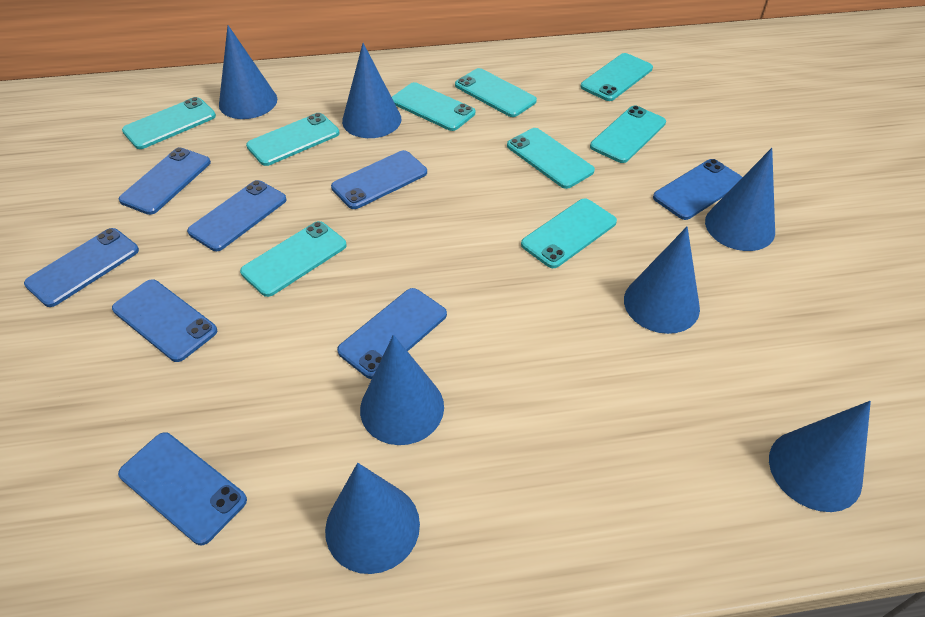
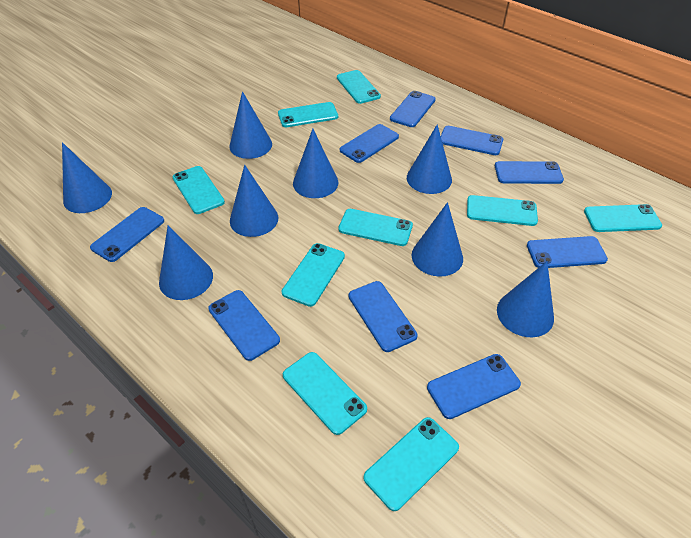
blue cone: [219,25,277,119] [325,463,420,574] [342,43,401,138] [360,335,444,445] [624,227,700,334] [705,148,775,251] [769,401,871,512] = 7 -> [62,142,112,213] [159,225,213,300] [229,91,272,159] [230,165,278,237] [293,129,338,198] [407,124,452,194] [412,202,463,277] [497,261,554,337] = 8
blue phone: [24,228,139,307] [112,279,217,362] [118,432,247,545] [119,148,211,215] [187,180,287,251] [331,150,427,209] [337,288,447,379] [653,159,742,220] = 8 -> [90,207,164,262] [208,290,280,361] [340,124,399,163] [349,281,418,352] [390,91,436,127] [427,354,521,419] [441,126,503,155] [495,161,564,184] [527,236,608,268] = 9

